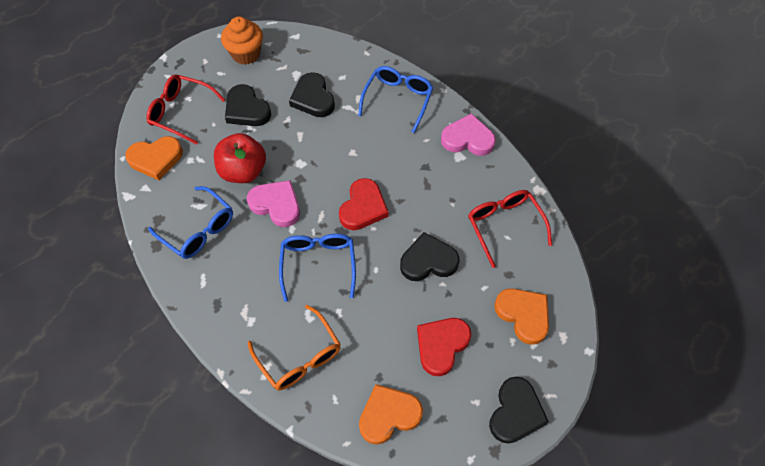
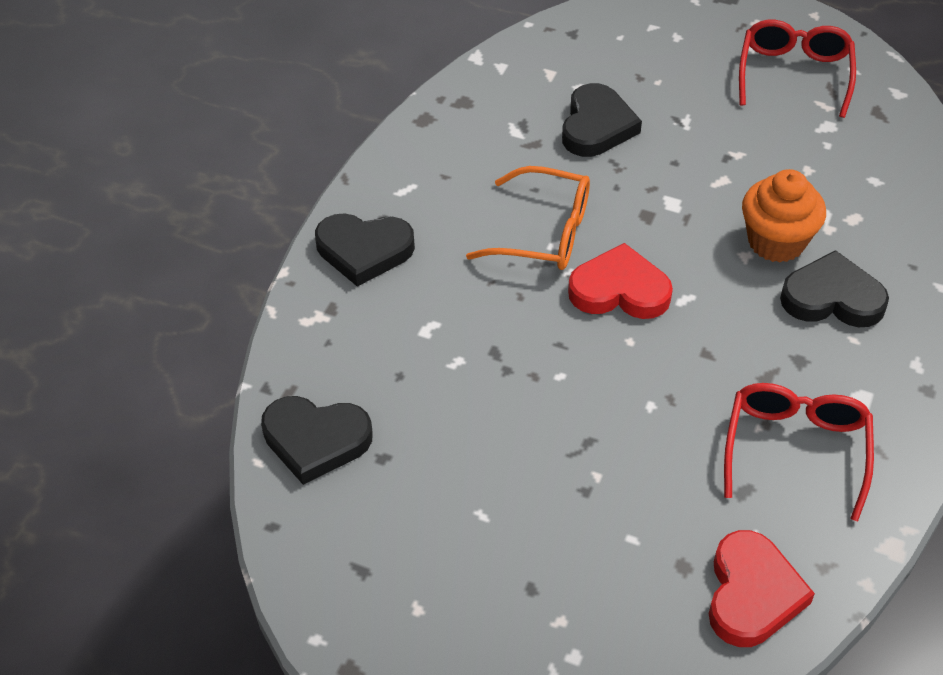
blue glasses: [148,186,233,259] [279,234,356,302] [358,66,433,133] = 3 -> none = 0
orange heart: [125,136,183,180] [359,384,423,445] [494,288,549,345] = 3 -> none = 0
pink heart: [247,180,300,227] [441,113,496,156] = 2 -> none = 0
red apple: [214,133,266,183] = 1 -> none = 0

